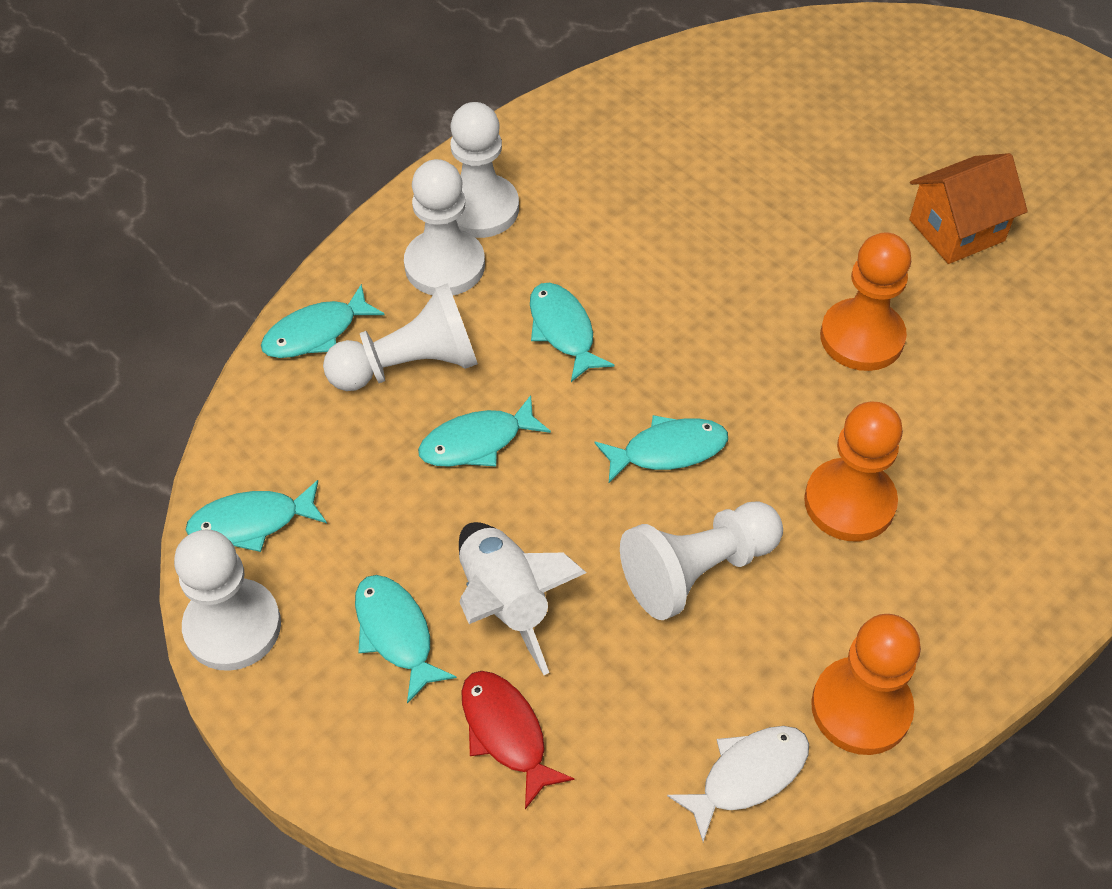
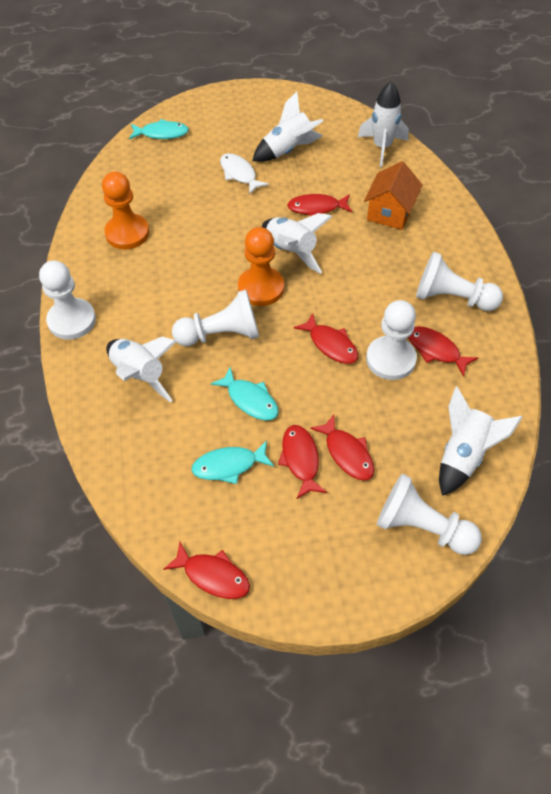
orange pawn: [804,402,903,541] [811,614,921,755] [820,232,911,371] = 3 -> [102,172,149,250] [238,227,284,306] = 2
red fish: [461,671,574,809] = 1 -> [163,542,250,599] [278,425,327,499] [287,194,352,216] [294,313,358,364] [310,415,374,481] [408,326,478,377] = 6
turquoise fish: [186,480,327,552] [261,284,384,358] [355,575,457,704] [418,395,551,467] [530,283,614,382] [594,415,728,483] = 6 -> [129,119,189,139] [191,441,274,484] [211,367,278,420] = 3
white rocket: [459,522,587,675] = 1 -> [106,336,177,402] [253,91,323,162] [262,213,333,273] [358,82,409,167] [439,387,523,496] = 5

